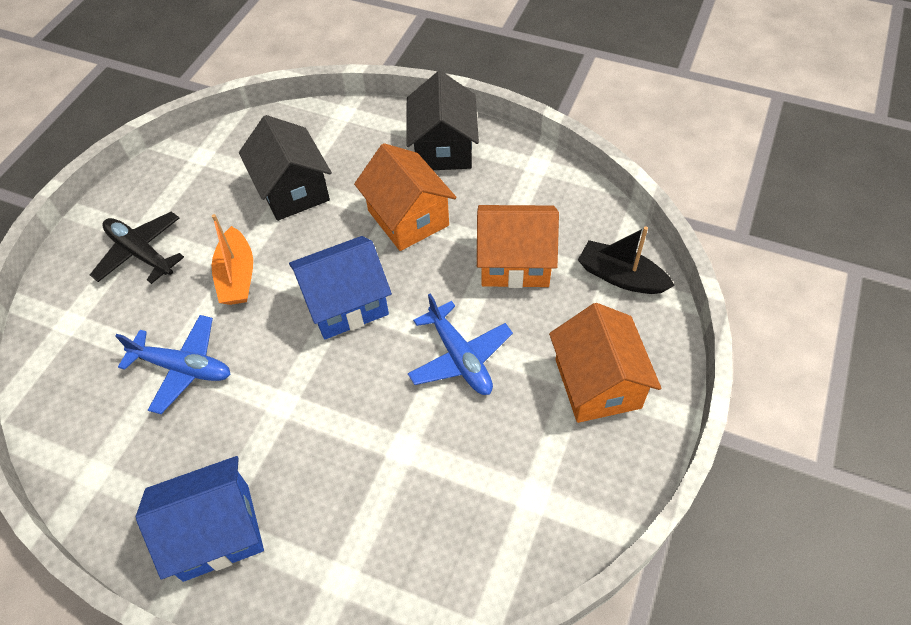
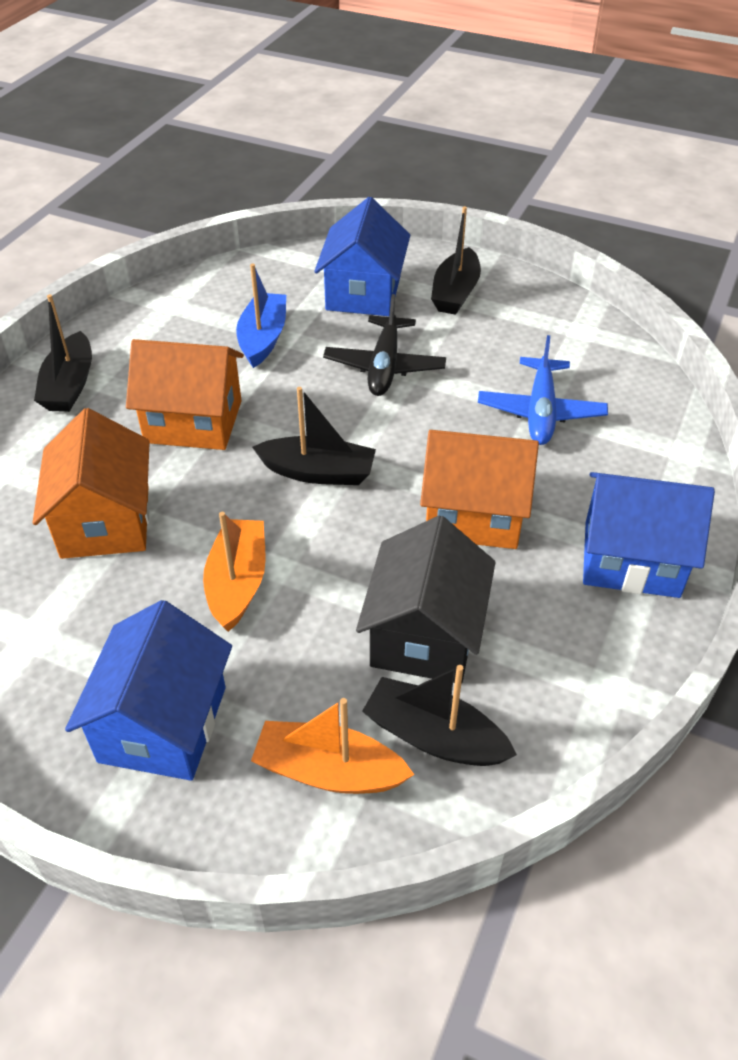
black boat: [578,226,675,294] = 1 -> [34,294,92,412] [252,387,376,485] [362,665,517,766] [431,206,481,315] = 4
black house: [239,115,332,221] [406,71,479,170] = 2 -> [356,515,496,684] = 1
blue boat: none = 0 -> [236,264,286,368] = 1
blue house: [136,456,264,582] [289,236,392,339] = 2 -> [65,600,232,781] [314,197,410,316] [583,472,715,598] = 3
blue plane: [115,315,230,414] [408,294,513,395] = 2 -> [478,335,608,445] = 1
orange boat: [211,214,253,305] = 1 -> [203,512,266,632] [251,698,415,794] = 2

